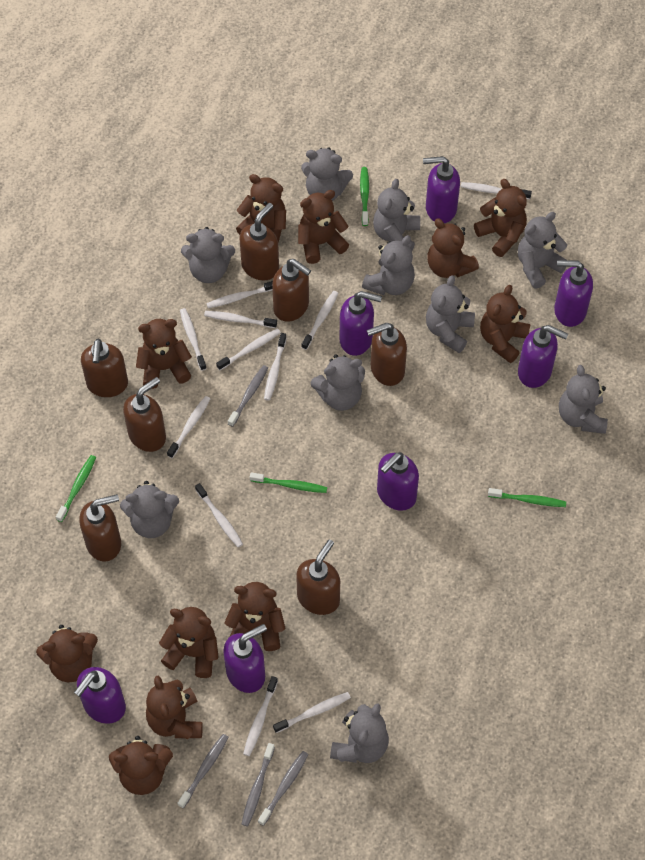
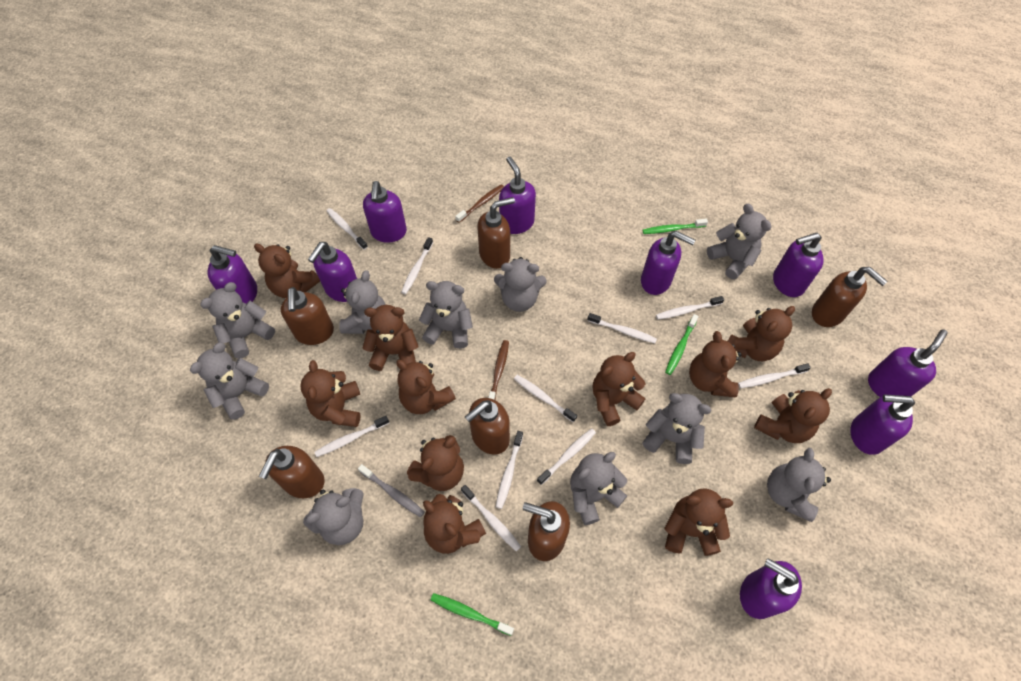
brown soap dispenser: [79,494,121,562] [81,339,128,397] [123,377,166,452] [239,203,279,281] [272,259,311,322] [296,540,340,615] [367,323,407,386] = 7 -> [259,446,325,498] [281,287,334,345] [465,398,510,455] [477,197,515,269] [523,501,570,561] [812,267,888,327] = 6
brown toothbrush: none = 0 -> [455,185,504,223] [488,340,509,400] = 2
green toothbrush: [56,455,96,522] [250,472,327,493] [360,167,369,226] [488,488,566,507] = 4 -> [431,593,514,636] [642,219,708,234] [665,314,699,375] = 3
grey toothbrush: [177,734,229,809] [228,365,268,427] [242,743,275,827] [258,751,309,826] = 4 -> [358,464,425,518] = 1
purple soap dispenser: [74,667,126,724] [223,624,267,693] [339,291,382,356] [377,452,419,511] [423,156,460,223] [518,325,568,388] [554,260,593,327] = 7 -> [207,245,257,304] [308,242,357,302] [363,181,407,243] [499,157,536,234] [641,231,696,295] [740,558,802,619] [773,233,824,297] [850,394,915,455] [868,329,948,397] = 9
white toothbrush: [167,396,210,458] [180,308,207,371] [195,483,243,548] [204,311,277,328] [206,281,273,308] [216,328,281,370] [243,676,278,756] [264,333,287,401] [273,692,351,733] [301,291,338,350] [461,182,532,199] = 11 -> [315,416,389,457] [326,208,368,250] [401,237,433,294] [461,485,521,552] [496,431,523,509] [514,375,577,422] [537,428,596,485] [587,313,657,343] [656,296,724,320] [738,363,811,388] = 10

